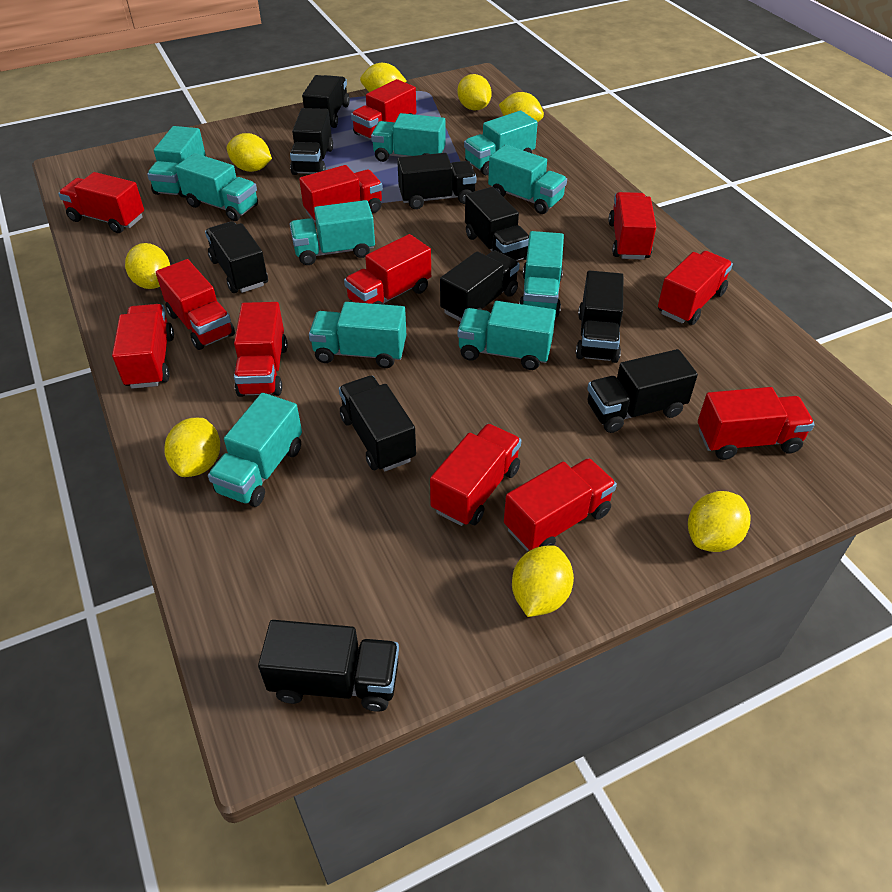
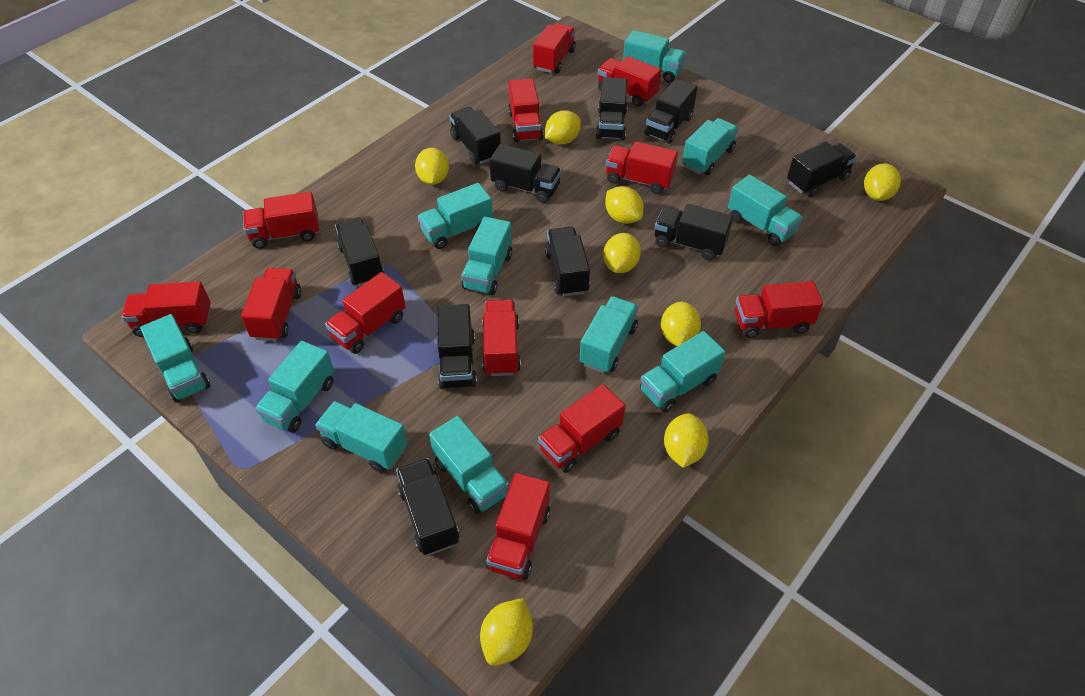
turquoise truck: [147,126,206,197] [175,153,258,221] [208,393,302,507] [290,200,375,265] [309,302,406,368] [371,113,445,162] [457,301,556,370] [464,111,538,175] [488,145,567,214] [519,231,564,317] = 10 -> [140,314,210,402] [255,341,334,433] [315,401,408,473] [418,183,493,249] [429,416,509,514] [461,217,512,295] [580,296,639,373] [623,30,686,83] [640,331,725,413] [682,118,739,175] [728,175,803,246] = 11

